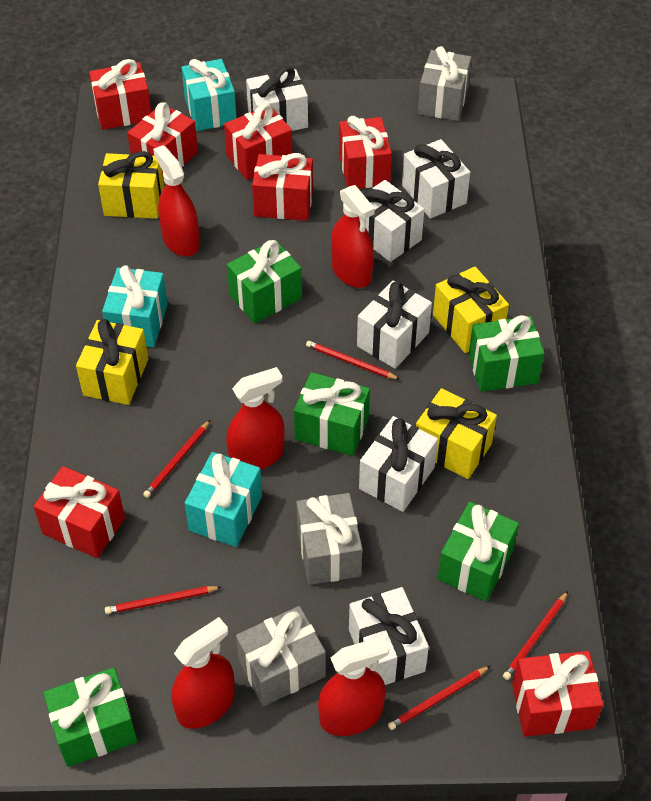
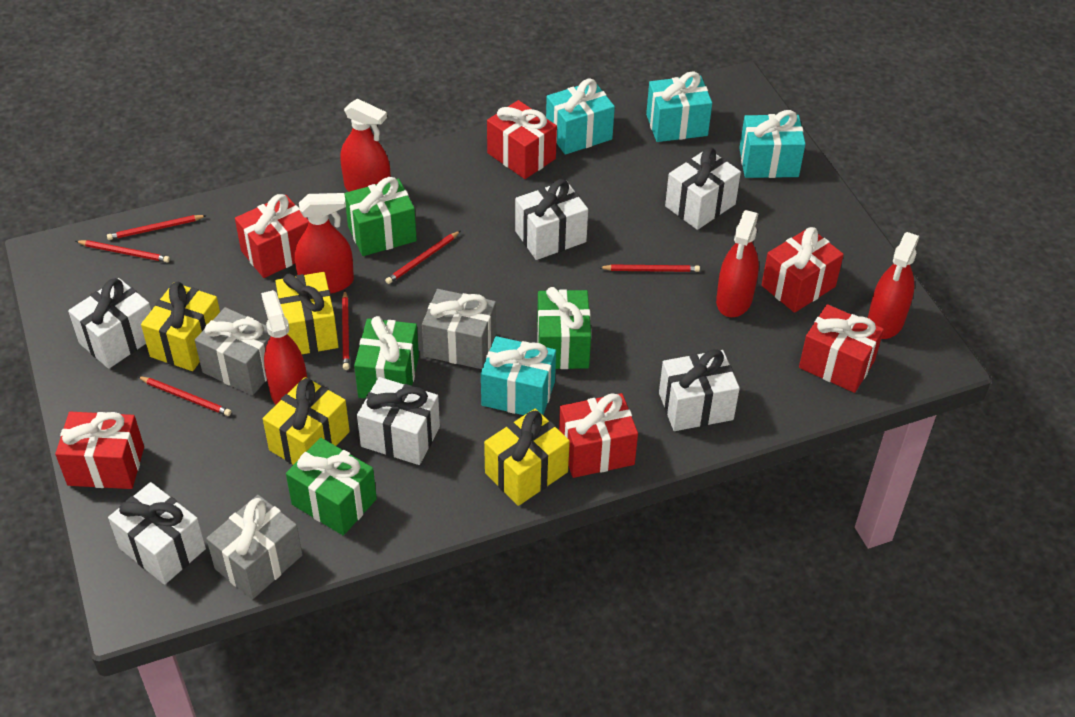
green gift: [43,667,137,767] [227,240,302,323] [294,372,370,456] [438,502,519,602] [469,315,545,392] = 5 -> [286,438,377,535] [344,177,417,256] [354,316,419,399] [537,287,591,369] = 4
red gift: [34,466,125,558] [89,59,151,130] [127,102,198,181] [224,103,292,180] [252,153,313,221] [339,116,392,189] [512,651,603,737] = 7 -> [55,412,144,489] [235,194,309,278] [487,100,557,179] [559,393,638,478] [762,227,844,313] [799,304,884,393] = 6
red pencil: [105,586,221,614] [143,420,210,498] [306,341,400,380] [388,666,490,730] [503,591,568,680] = 5 -> [76,240,170,262] [107,215,207,240] [137,376,231,416] [342,291,350,370] [385,231,460,284] [599,264,700,272] = 6
turquoise gift: [102,265,168,347] [182,59,237,131] [185,452,262,547] = 3 -> [481,336,556,415] [546,78,615,155] [646,72,712,142] [739,110,805,178] = 4

